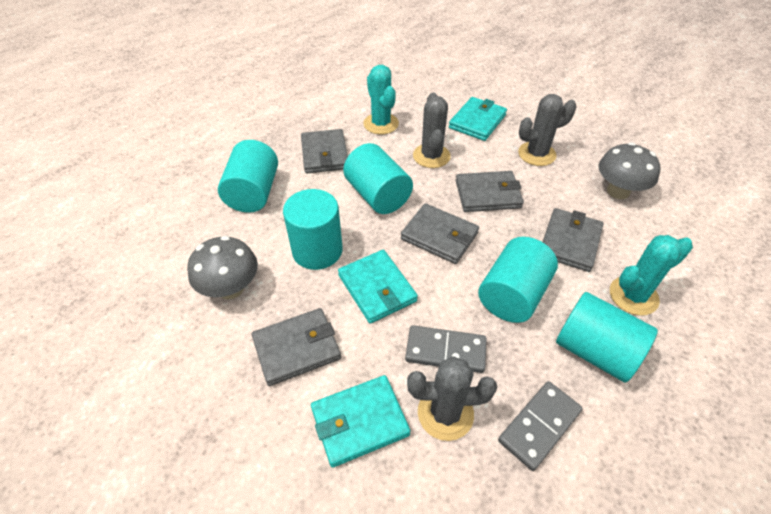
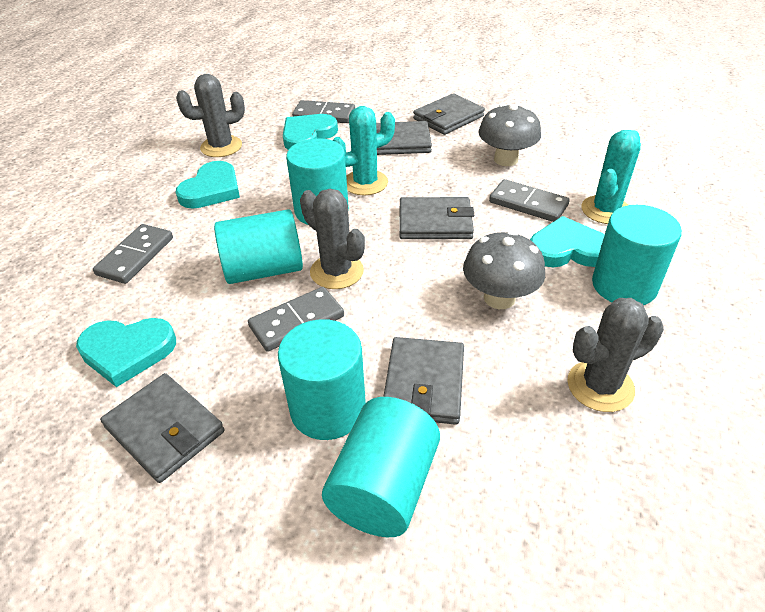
grey domino: [405,325,487,373] [498,381,583,471] = 2 -> [93,224,173,284] [248,287,344,352] [292,100,355,123] [489,179,569,222] = 4
turquoise heart: none = 0 -> [76,318,176,387] [176,161,240,209] [283,114,338,150] [530,216,605,267] = 4
turquoise wallet: [311,375,411,468] [338,250,418,324] [449,97,507,141] = 3 -> none = 0

